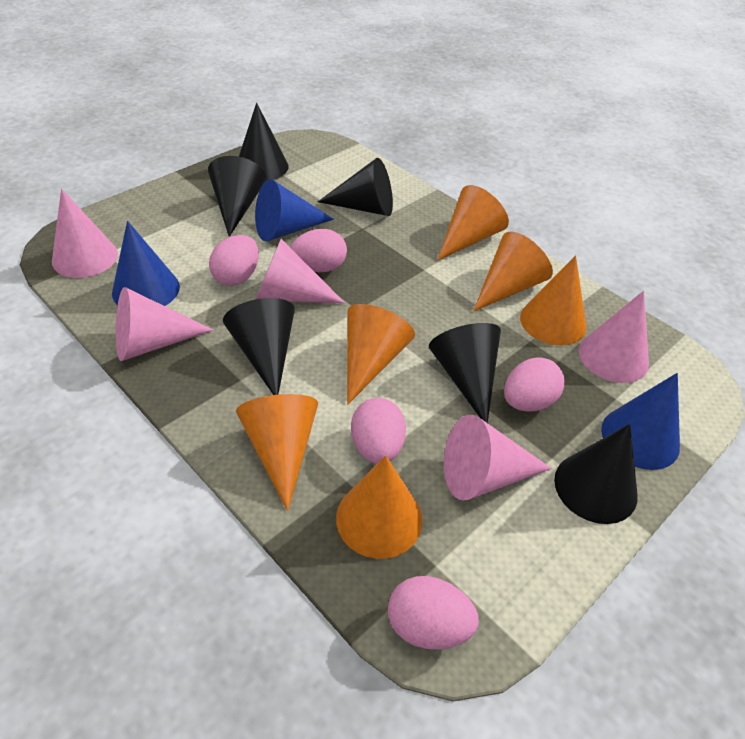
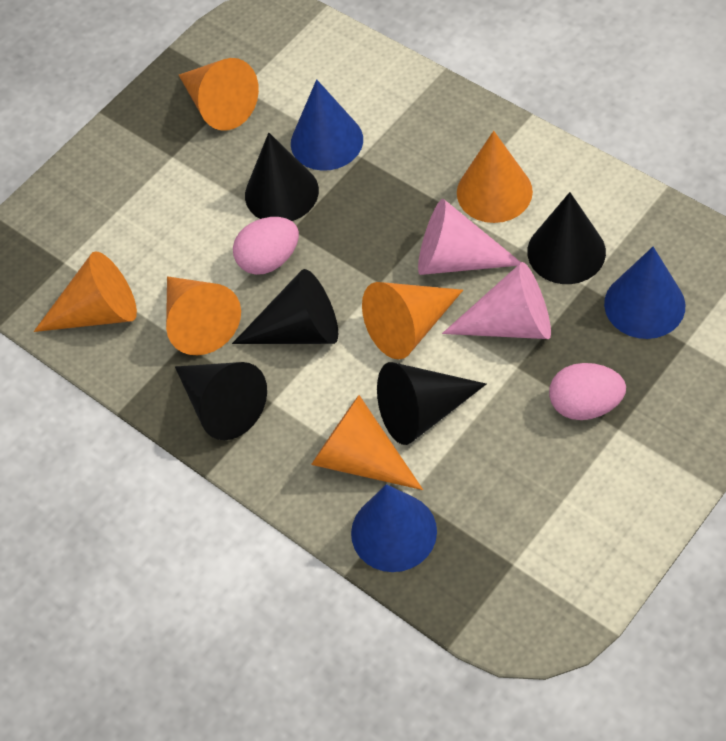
black cone: [208,156,266,237] [223,298,295,395] [239,103,289,181] [318,158,393,216] [429,323,501,423] [554,424,638,524] = 6 -> [175,362,267,440] [232,269,338,344] [245,133,319,221] [377,362,486,445] [527,192,606,284] = 5
pink cone: [52,189,118,278] [116,287,213,361] [255,239,345,303] [444,415,552,501] [579,291,649,383] = 5 -> [418,199,521,275] [442,262,551,339] = 2
pink egg: [209,235,259,286] [290,229,347,272] [351,398,406,464] [388,576,479,650] [504,357,565,412] = 5 -> [233,217,299,275] [549,363,626,420] = 2

